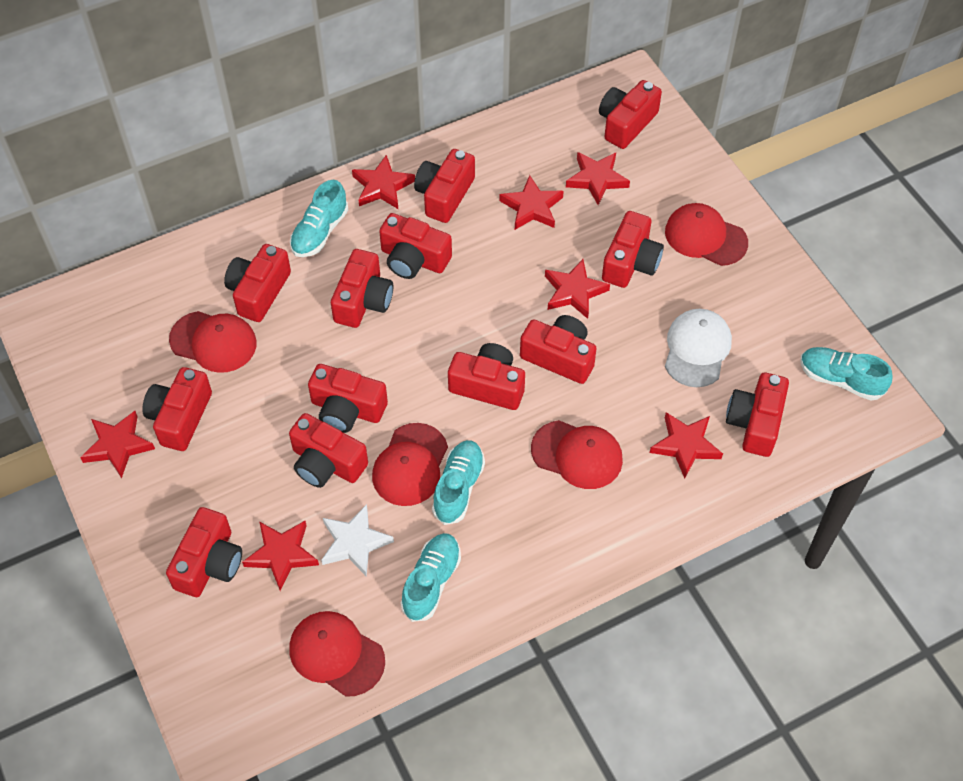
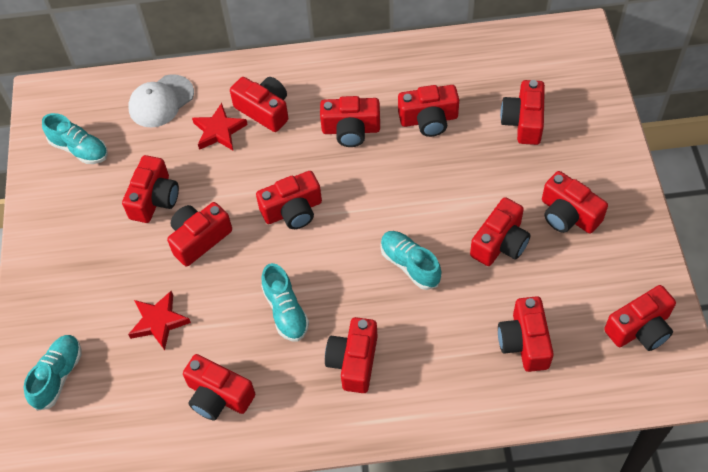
red cap: [169,311,257,373] [289,611,385,697] [372,423,448,506] [531,420,623,489] [665,203,748,266] = 5 -> none = 0
red star: [80,411,155,478] [242,521,319,591] [352,155,415,209] [499,175,564,230] [545,259,610,319] [566,152,630,205] [650,412,723,479] = 7 -> [128,291,191,350] [192,103,248,150] = 2
white star: [321,504,394,576] = 1 -> none = 0

